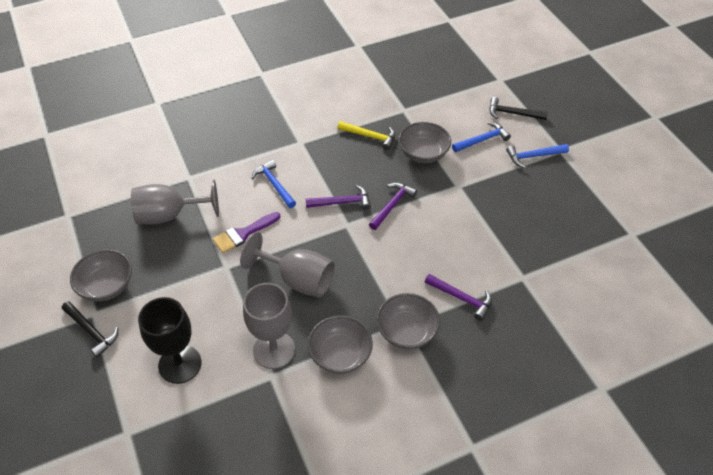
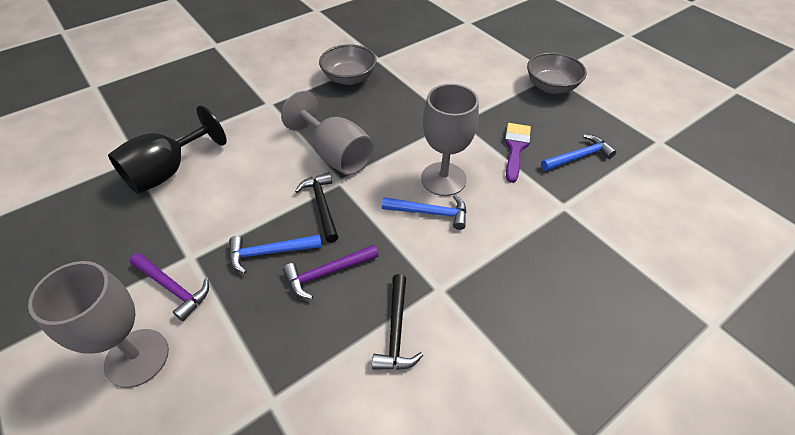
grey bowl: [70,249,132,302] [308,316,373,374] [376,293,440,349] [399,122,451,163] = 4 -> [319,44,377,85] [527,52,587,94] = 2
purple hammer: [306,185,371,210] [369,182,417,230] [425,274,492,321] = 3 -> [130,253,209,321] [283,244,379,299] = 2
yellow hammer: [338,121,395,150] = 1 -> none = 0

